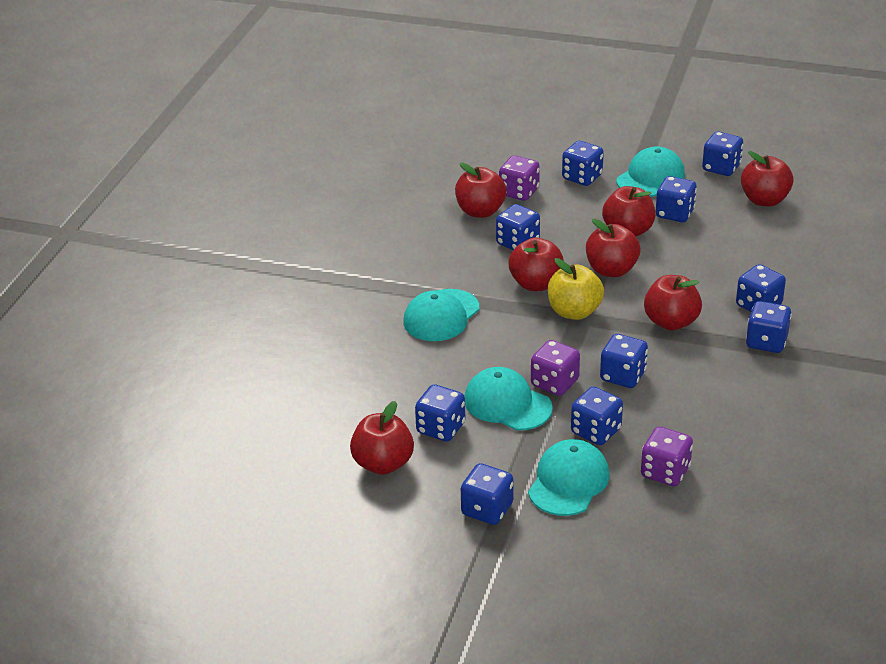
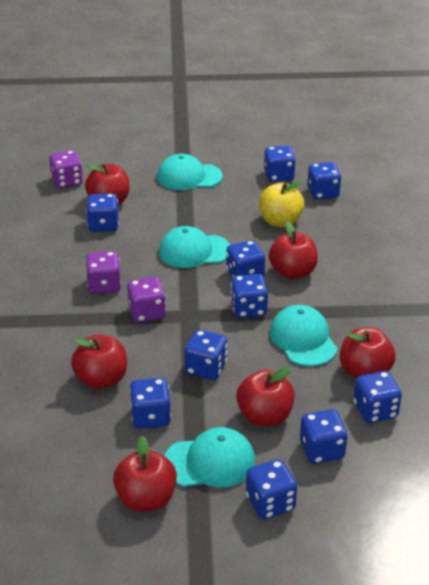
red apple: [350,401,414,475] [455,163,507,218] [508,238,563,291] [586,219,641,277] [602,186,655,236] [644,275,702,331] [741,151,794,206] = 7 -> [71,335,127,389] [85,164,130,205] [113,436,177,512] [236,367,295,426] [269,221,318,280] [340,328,396,378] = 6

